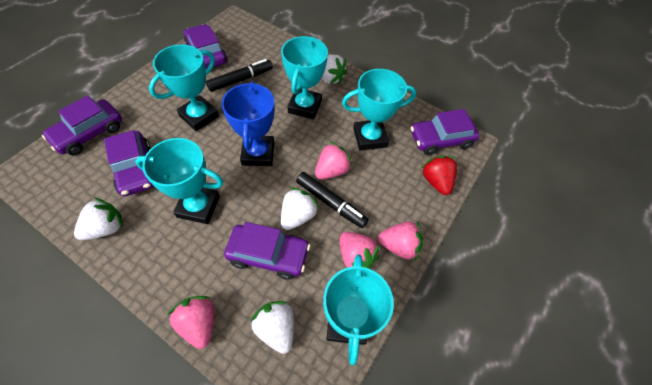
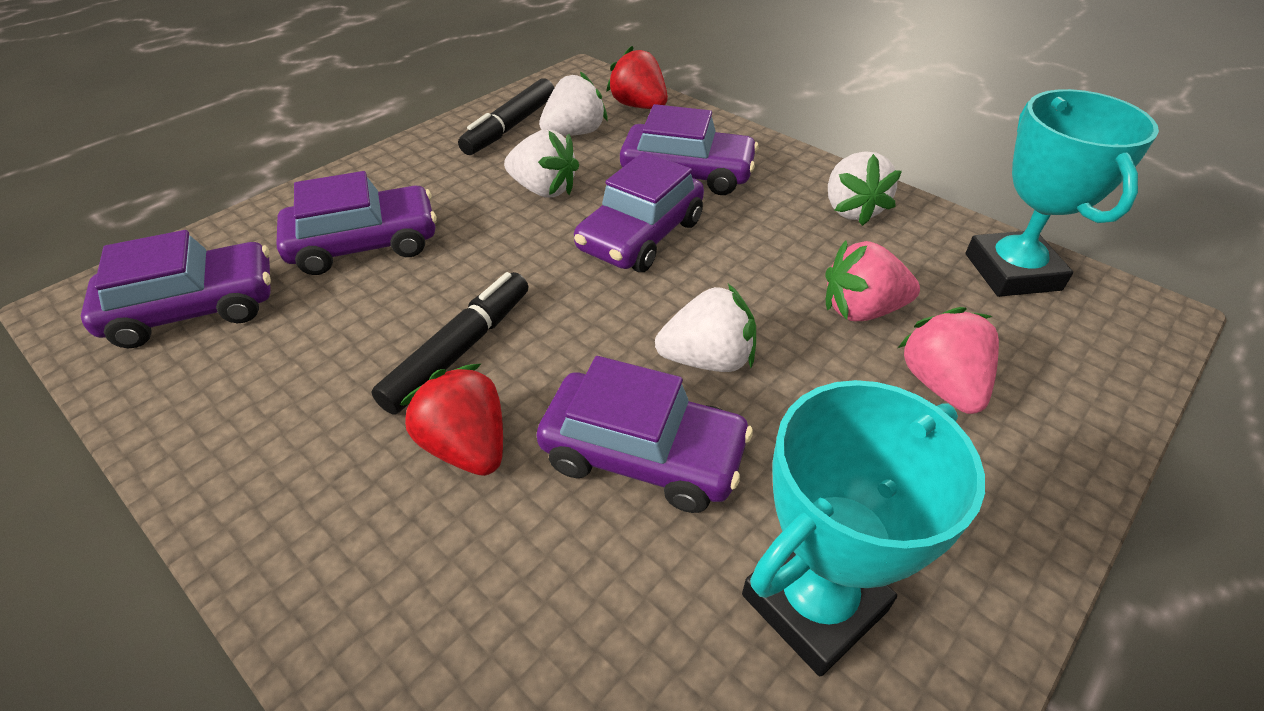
blue trophy: [222,82,275,166] = 1 -> none = 0
pink strawberry: [167,296,215,349] [315,142,352,180] [340,232,380,268] [378,221,423,260] = 4 -> [825,240,920,321] [898,307,999,414] = 2
red strawberry: [420,156,457,195] = 1 -> [400,364,503,476] [606,46,668,109] = 2
turquoise trophy: [135,138,223,224] [149,44,219,131] [281,36,328,119] [323,254,394,366] [342,69,416,151] = 5 -> [742,380,985,676] [965,89,1159,297] = 2

